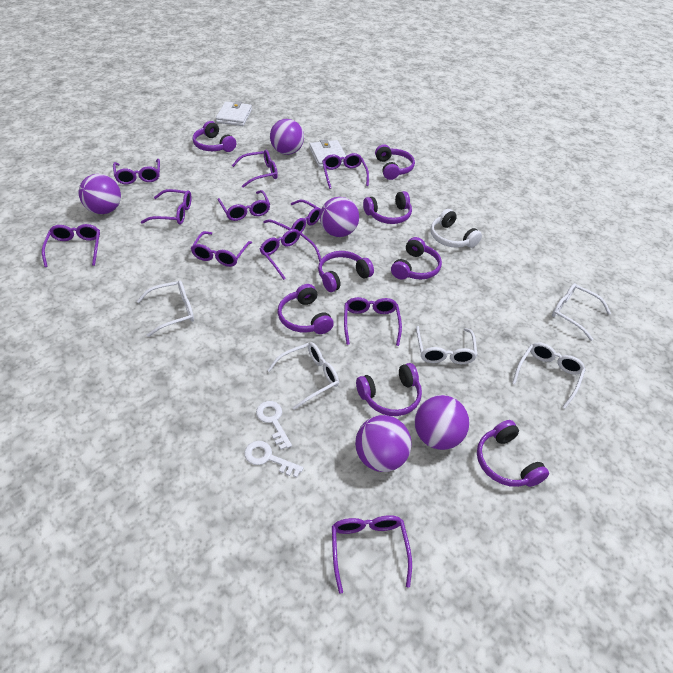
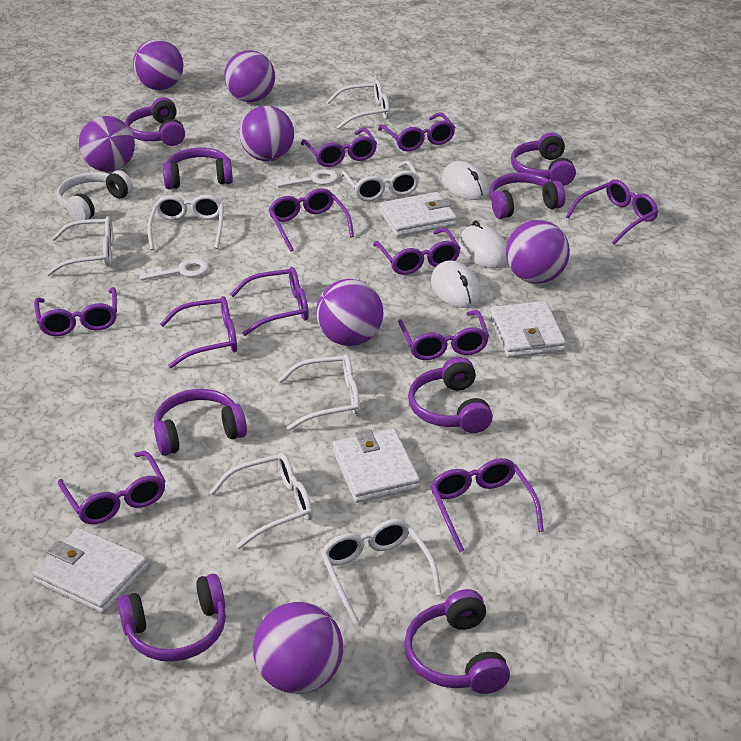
purple ball: [79,174,121,214] [270,119,304,155] [320,197,359,237] [355,415,412,472] [414,395,469,450] = 5 -> [79,116,135,172] [133,39,183,90] [224,50,275,102] [239,106,294,161] [253,602,343,694] [316,279,383,346] [506,220,570,284] = 7
white glasses: [137,280,194,337] [267,342,339,410] [416,326,477,364] [512,342,586,408] [552,283,611,341] = 5 -> [46,216,113,276] [147,195,224,250] [210,453,313,549] [278,354,360,431] [321,519,442,624] [327,80,390,129] [341,161,419,201] = 7
white mouse: none = 0 -> [431,260,481,308] [442,161,490,200] [459,220,507,268] = 3
white wallet: [216,101,252,126] [309,139,346,168] = 2 -> [32,528,148,614] [332,428,420,503] [379,192,457,237] [490,301,566,358] = 4

